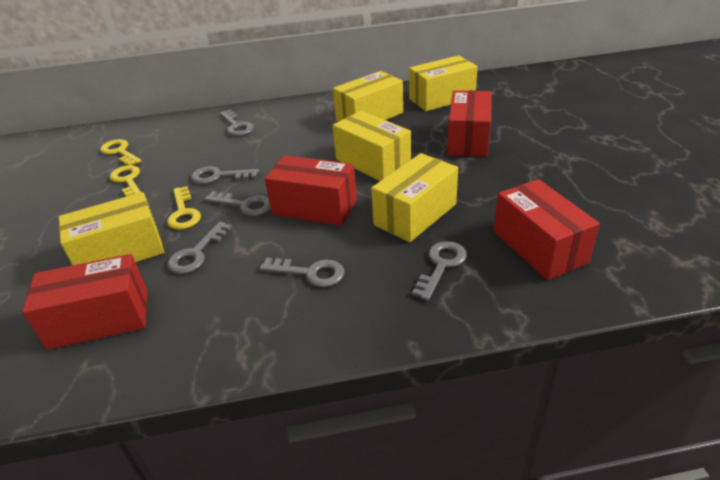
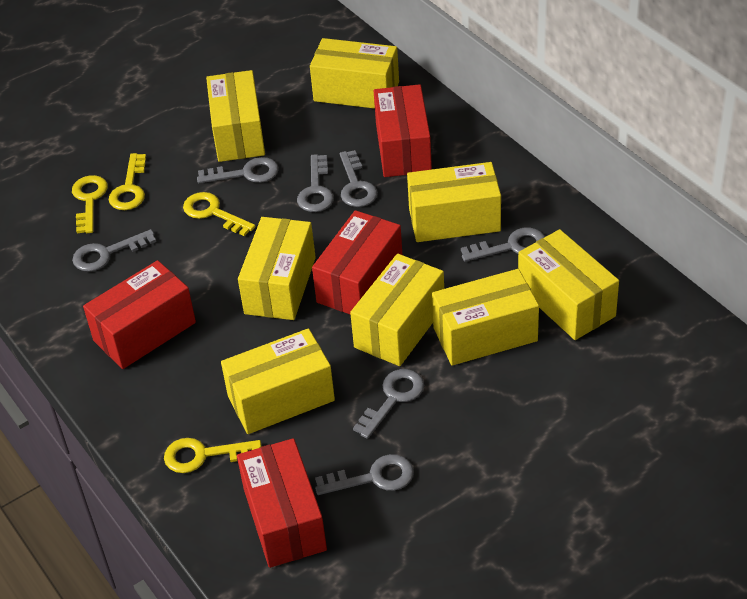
grey key: [167,222,232,274] [191,166,259,184] [204,191,271,216] [220,110,254,136] [259,258,344,287] [412,241,467,301] = 6 -> [72,229,156,272] [197,157,279,183] [297,154,334,212] [315,454,414,495] [340,150,377,207] [353,369,424,439] [461,228,545,262] = 7
yellow box: [59,192,164,265] [333,71,403,121] [333,111,411,181] [371,153,458,242] [409,55,478,111] = 5 -> [206,70,265,162] [221,328,335,434] [238,217,316,320] [310,38,399,109] [350,254,444,366] [407,162,501,242] [432,269,539,365] [518,229,619,340] = 8
yellow key: [100,139,141,165] [110,165,141,197] [167,186,201,230] = 3 -> [72,175,108,233] [109,153,146,210] [164,438,261,473] [183,192,256,236] = 4

